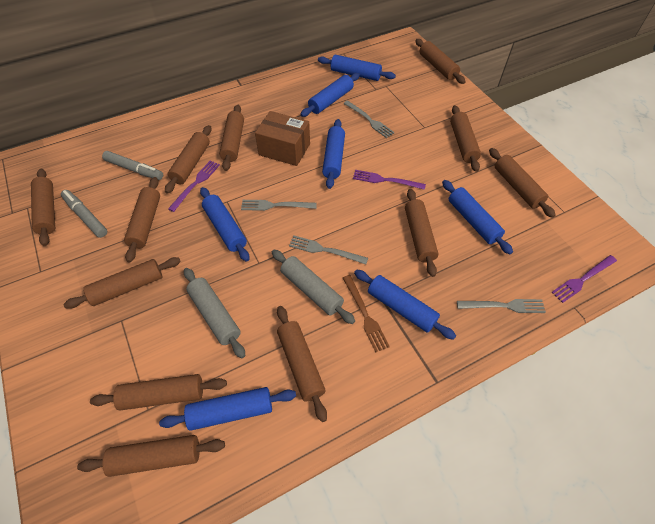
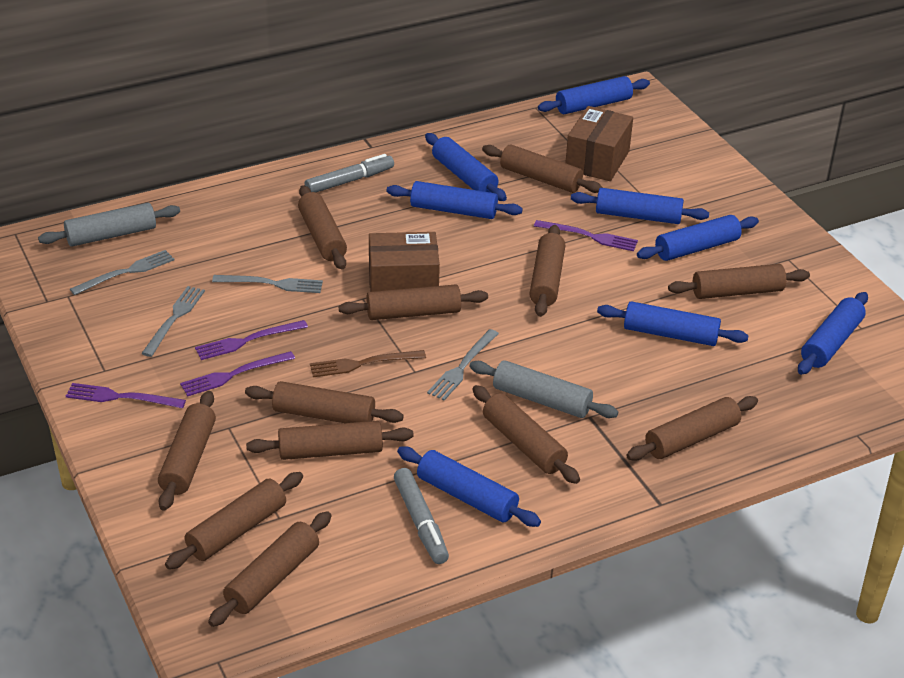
blue rolling pin: [159,387,296,431] [200,187,250,262] [300,73,360,117] [318,54,396,81] [322,119,345,189] [354,270,456,340] [442,180,513,254] = 7 -> [387,181,523,219] [397,446,541,527] [425,133,507,201] [538,76,650,114] [571,188,709,224] [597,301,749,346] [637,215,759,261] [798,292,868,375] = 8
brown box: [255,111,310,166] = 1 -> [369,232,440,292] [565,106,633,181] = 2
purple fork: [168,161,220,212] [353,170,426,190] [552,255,617,303] = 3 -> [66,383,186,408] [180,351,295,397] [195,320,308,360] [534,220,638,251] = 4

